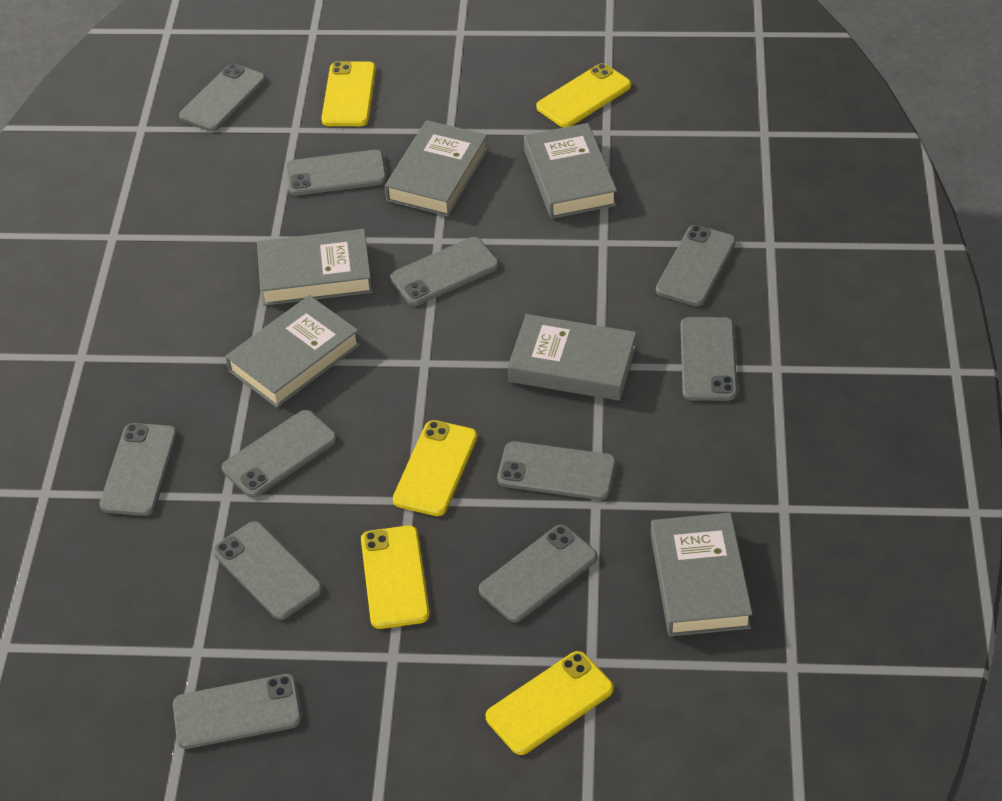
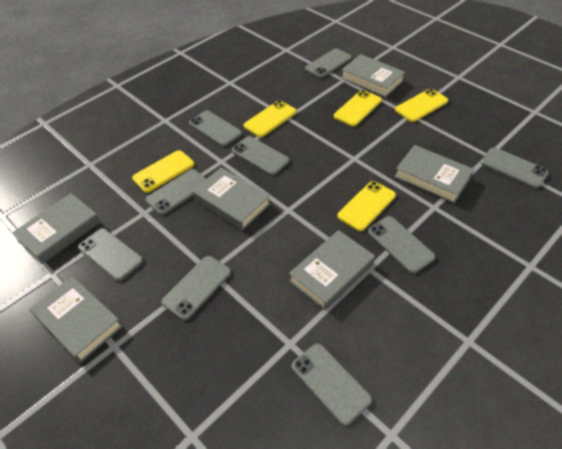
grey phone: [100,423,178,516] [173,674,302,749] [179,63,266,132] [213,521,323,620] [222,410,337,498] [286,150,387,196] [390,237,499,306] [479,525,597,622] [497,441,616,500] [656,225,736,306] [680,317,737,401] = 11 -> [78,228,143,281] [145,169,206,215] [161,256,231,320] [189,110,242,146] [232,136,290,175] [292,343,372,426] [305,48,352,78] [368,216,436,273] [481,147,549,188] = 9

